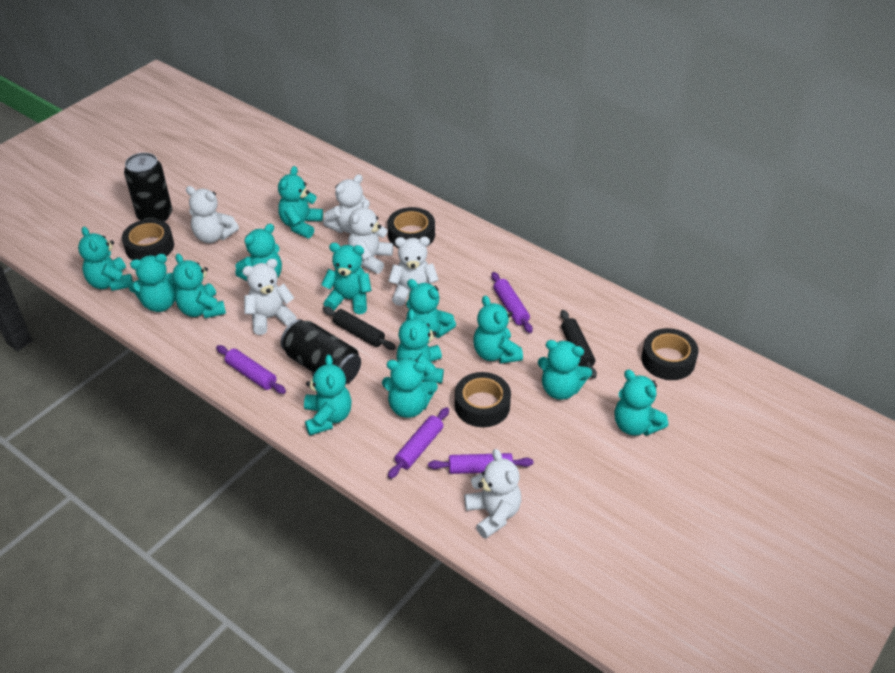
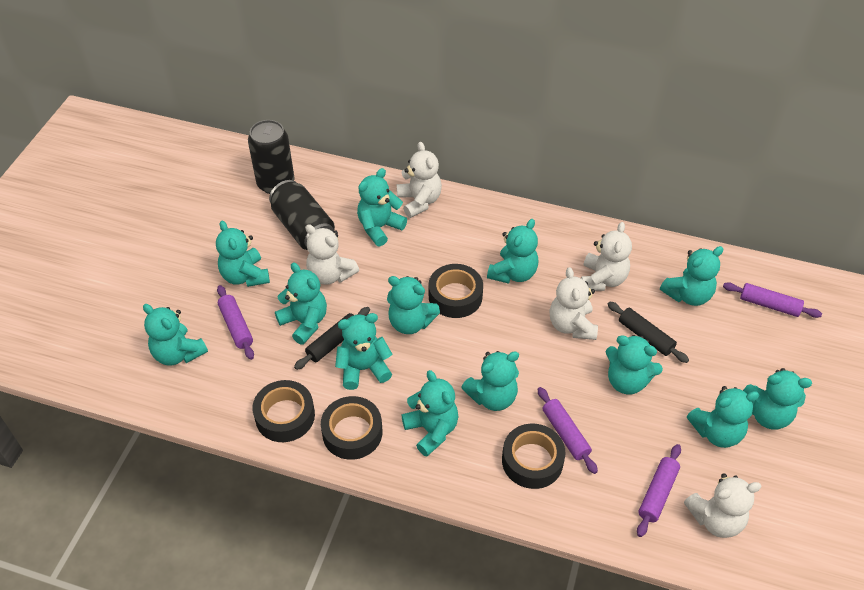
white teddy bear: [186,186,239,243] [242,259,296,335] [323,174,366,233] [348,199,393,274] [388,237,439,306] [464,449,521,539] = 6 -> [305,224,359,285] [397,142,442,218] [549,267,598,340] [581,222,632,291] [684,473,761,538] = 5

